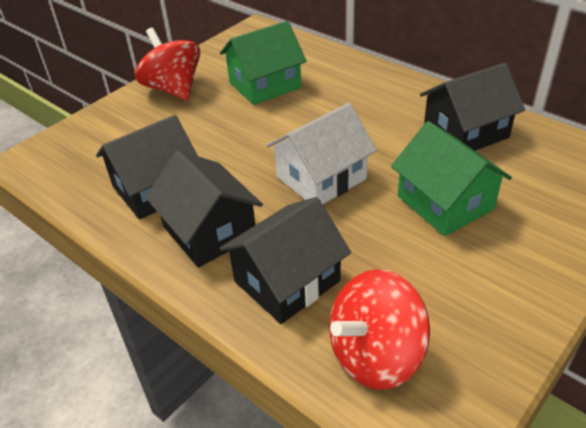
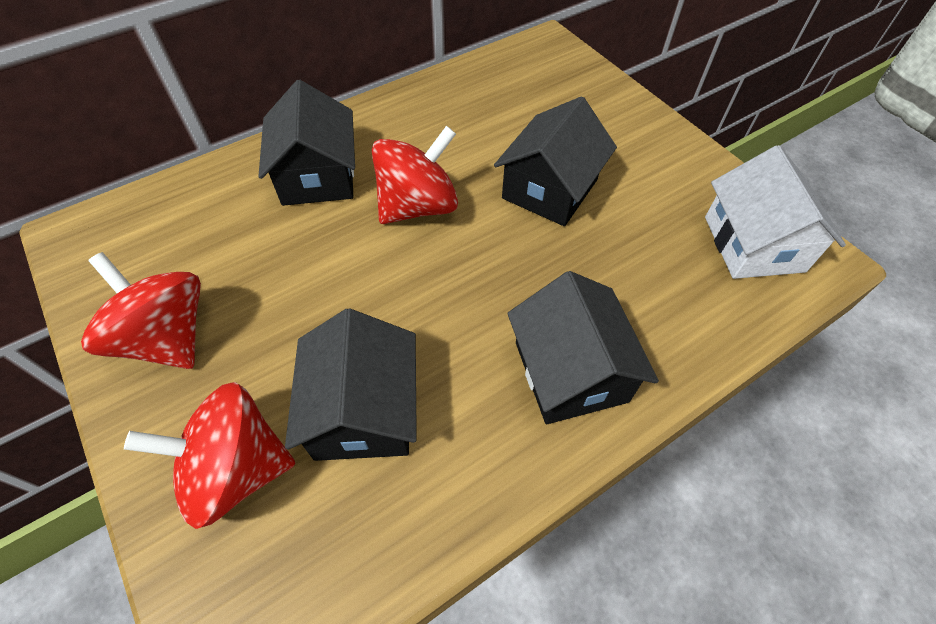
green house: [220,21,307,105] [391,121,512,236] = 2 -> none = 0
red spinning top: [135,28,200,101] [329,269,430,389] = 2 -> [81,252,201,369] [124,382,296,529] [372,126,458,224] = 3

